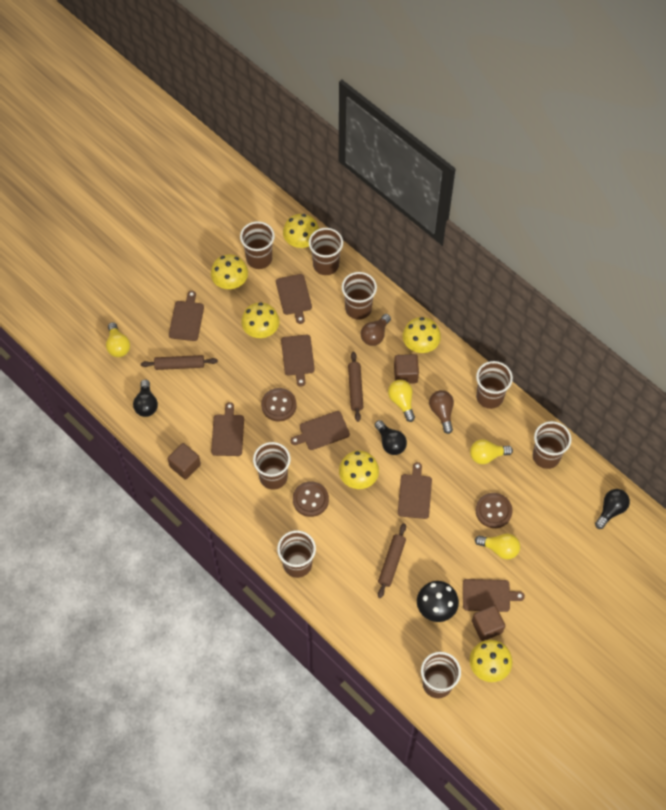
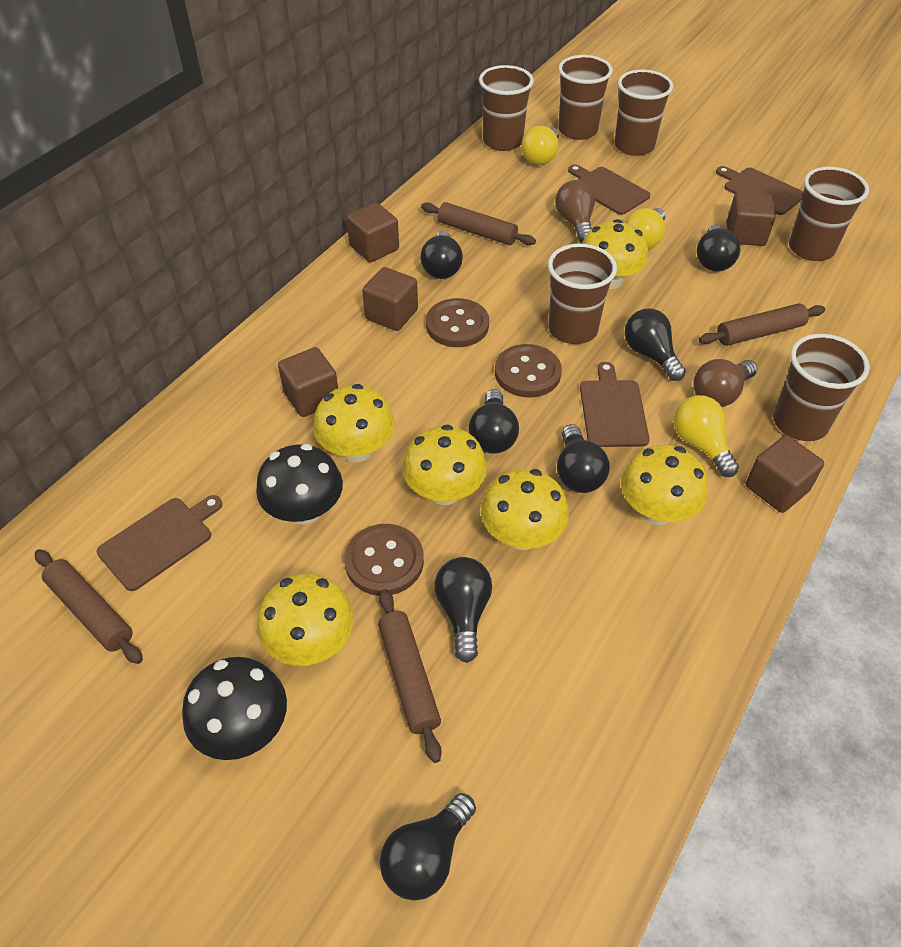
black light bulb: [133,380,158,417] [375,420,407,455] [595,489,630,529] = 3 -> [380,793,476,900] [421,231,463,279] [434,557,492,663] [469,389,519,454] [557,424,610,493] [625,309,686,381] [697,225,740,272] = 7
black mushroom: [417,581,459,622] = 1 -> [182,657,287,760] [256,444,343,525] = 2
brown cube: [168,443,201,480] [394,354,419,384] [472,605,505,641] = 3 -> [278,347,338,417] [347,202,399,262] [362,267,418,331] [727,192,776,246] [746,435,824,513] = 5
brown cup: [240,221,275,269] [253,442,291,490] [277,530,316,578] [309,228,343,275] [342,272,377,320] [421,652,461,698] [476,361,513,409] [533,421,571,469] = 8 -> [479,65,534,151] [548,244,617,344] [558,55,613,140] [614,70,673,156] [773,334,870,441] [789,167,869,261] = 6
brown cutting board: [169,291,204,341] [211,402,244,456] [276,274,312,324] [281,335,315,387] [290,411,350,450] [398,462,432,519] [463,579,525,612] = 7 -> [97,495,222,591] [568,164,650,215] [580,362,650,447] [716,166,804,215] = 4
brown rolling pin: [141,355,218,370] [348,352,363,422] [378,523,406,598] = 3 -> [35,549,143,664] [378,589,442,763] [421,202,536,245] [699,303,825,346] = 4
yellow light bulb: [106,322,130,357] [388,380,415,422] [470,439,513,464] [475,534,520,560] = 4 -> [521,126,559,165] [625,208,665,250] [674,395,739,477] = 3

